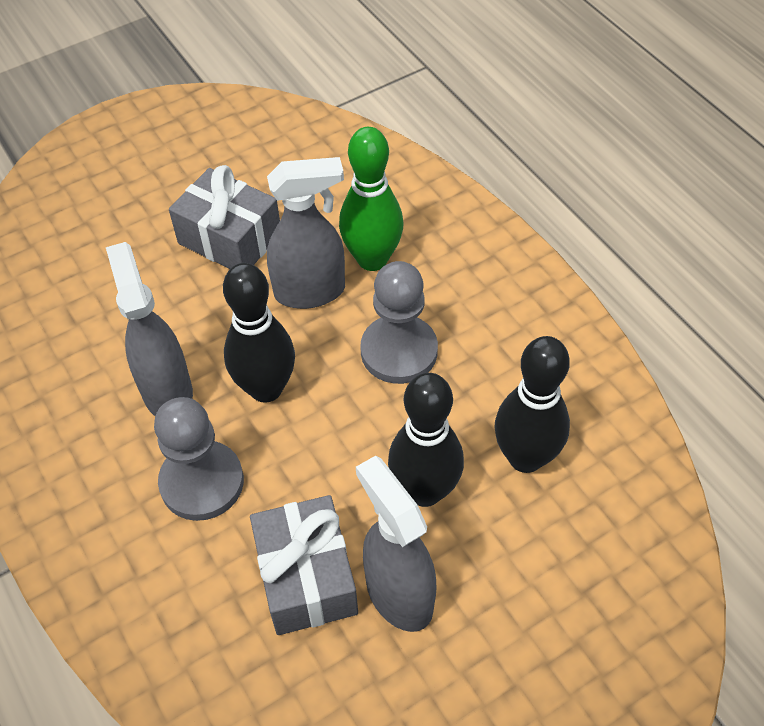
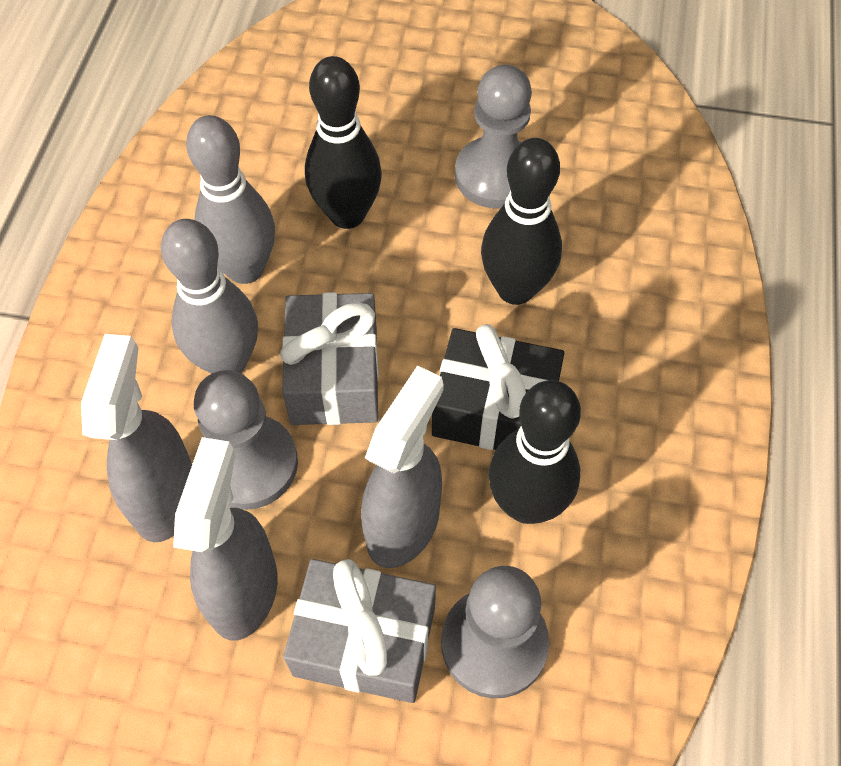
black gift: none = 0 -> [432,324,564,450] = 1
green bowling pin: [339,127,403,271] = 1 -> none = 0
grey bowling pin: none = 0 -> [161,219,258,374] [186,115,275,284] = 2
grey pawn: [154,397,244,521] [360,261,438,384] = 2 -> [194,370,298,510] [441,566,549,698] [455,65,532,209] = 3

